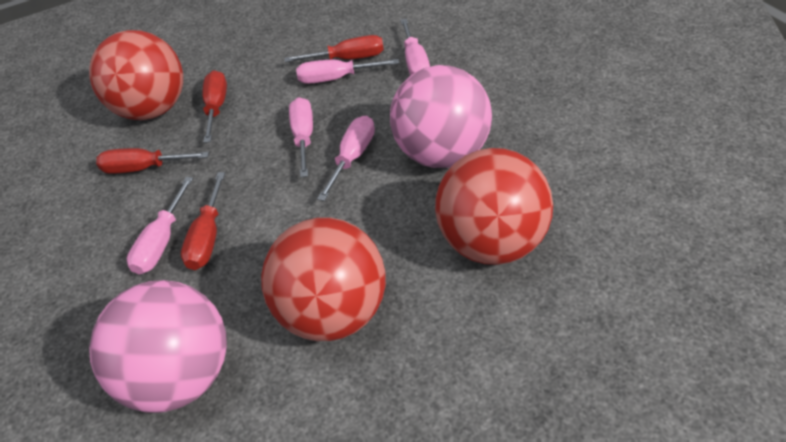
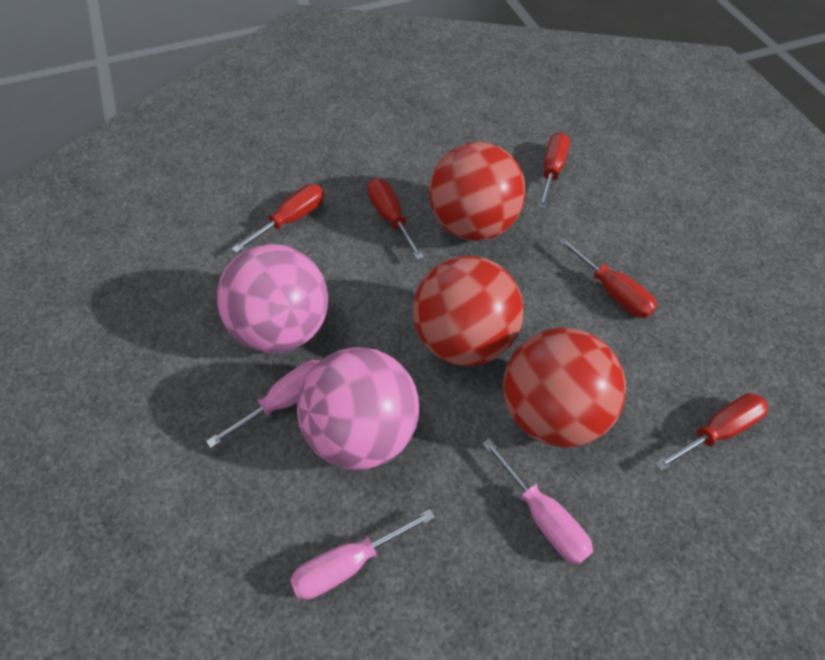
pink screwdriver: [127,177,193,275] [289,97,313,177] [296,59,399,84] [317,116,375,201] [400,19,430,75] = 5 -> [206,360,320,448] [290,509,435,599] [482,438,593,565] = 3
red screwdriver: [96,148,209,174] [181,172,225,270] [202,70,227,143] [284,35,384,62] = 4 -> [232,184,324,253] [367,178,424,260] [538,132,570,209] [558,237,657,318] [655,393,768,471] = 5

